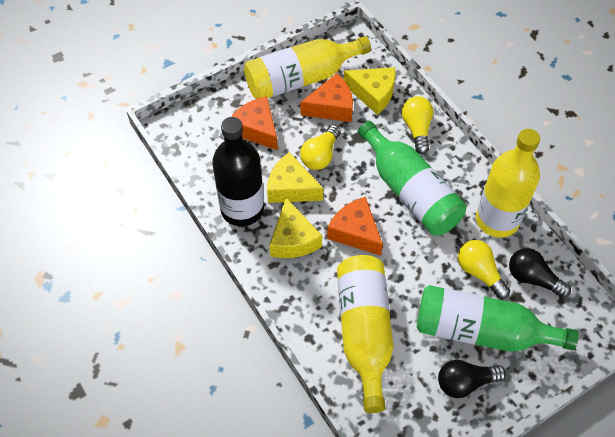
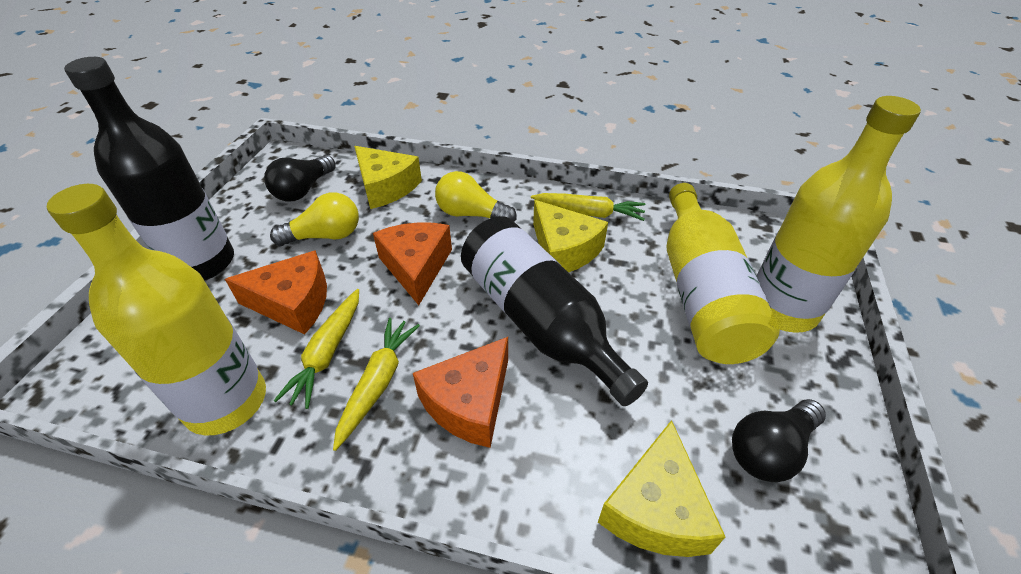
black bottle: [212,117,264,226] = 1 -> [64,57,234,281] [461,216,648,406] = 2
green bottle: [358,121,466,235] [417,285,578,352] = 2 -> none = 0
yellow carrot: none = 0 -> [274,289,359,409] [333,318,420,451] [531,193,645,221] = 3
yellow light bulb: [300,125,341,170] [402,96,433,154] [458,240,510,299] = 3 -> [270,192,359,246] [435,171,517,221] = 2

